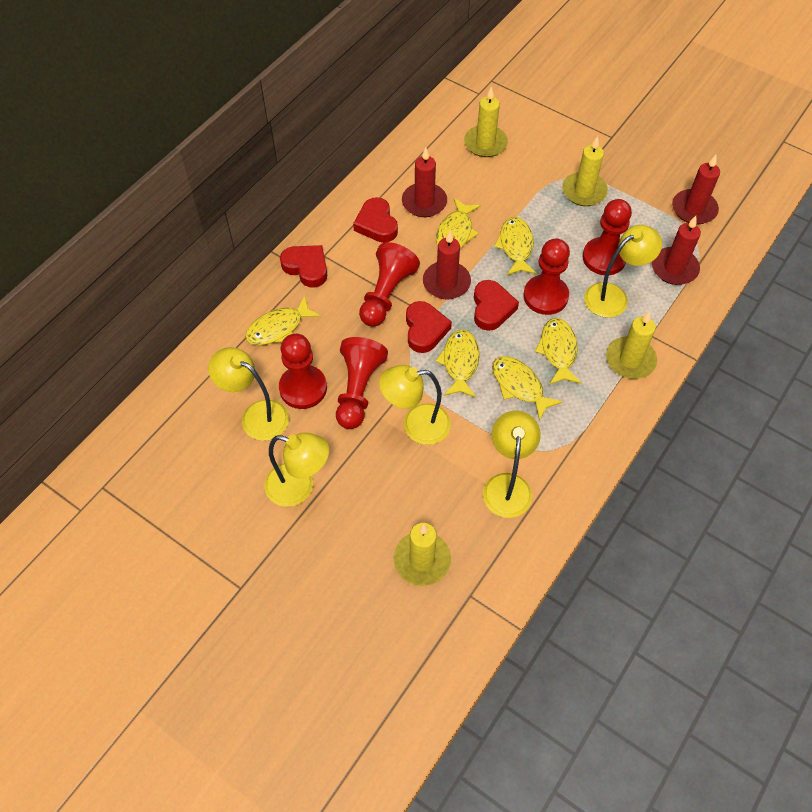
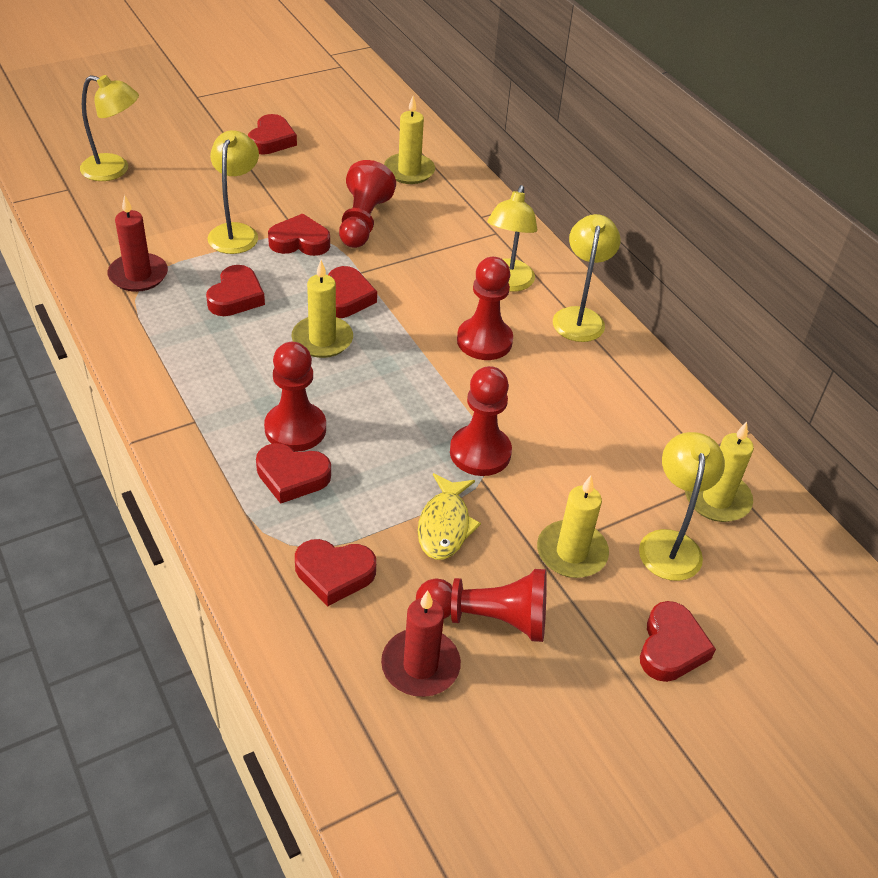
red candle: [402,148,447,217] [423,231,471,300] [652,216,701,285] [672,155,720,224] = 4 -> [108,195,168,292] [381,591,461,697] = 2
red heart: [280,245,327,288] [353,197,398,243] [406,301,452,353] [474,280,519,331] = 4 -> [206,265,265,316] [248,114,297,155] [256,443,331,504] [268,214,330,256] [295,539,376,606] [328,266,377,318] [640,601,716,682] = 7
yellow fish: [245,296,321,345] [435,329,479,398] [436,198,481,249] [492,356,563,421] [494,217,537,275] [535,318,581,385] = 6 -> [418,473,481,560] = 1

